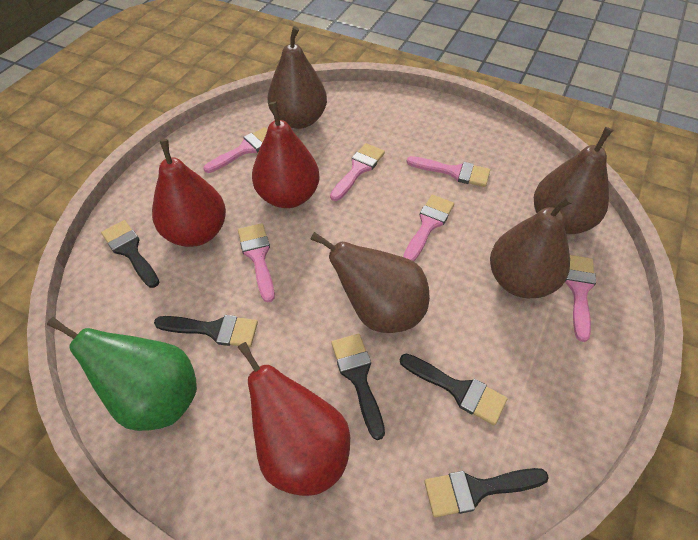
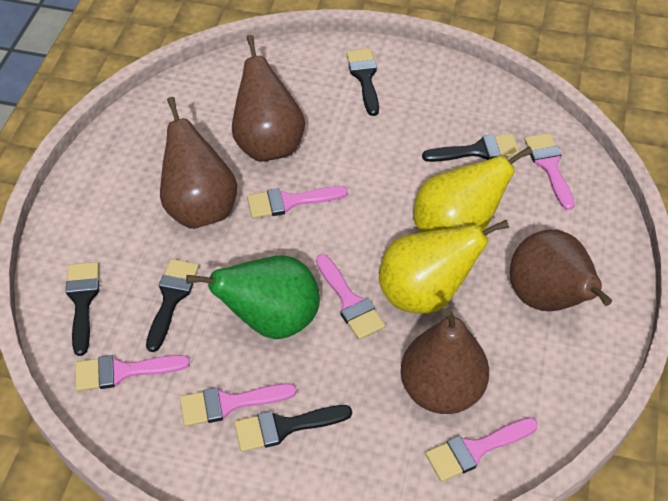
red pear: [152,139,226,247] [238,342,350,496] [252,102,320,208] = 3 -> none = 0
yellow pear: none = 0 -> [379,220,509,314] [413,146,533,232] = 2

